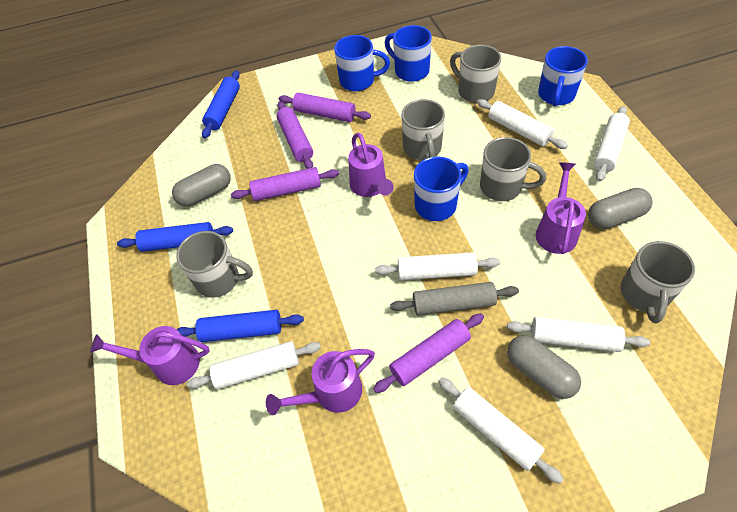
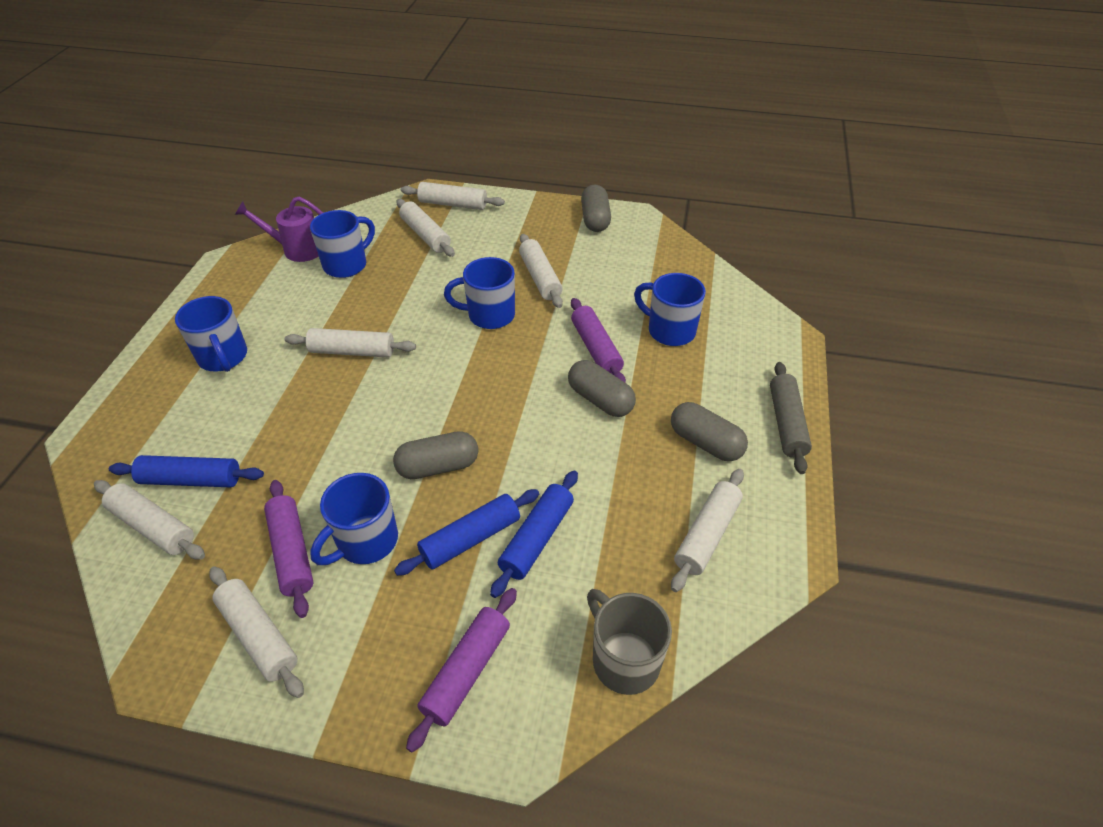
blue mug: [334,35,390,91] [385,25,432,82] [414,156,468,221] [538,46,588,106] = 4 -> [175,296,247,372] [310,210,375,278] [310,473,398,565] [444,257,515,329] [634,273,706,346] = 5
grey capsule: [172,164,231,207] [507,335,581,399] [588,188,653,229] = 3 -> [393,431,478,479] [568,360,636,417] [581,184,611,232] [671,402,748,461] = 4
grey mug: [176,231,253,298] [401,99,445,160] [450,45,501,103] [480,137,546,201] [621,241,695,324] = 5 -> [587,589,672,695] = 1
purple rolling pin: [231,167,339,201] [277,101,313,169] [279,93,371,122] [373,313,484,393] = 4 -> [264,480,314,618] [406,588,517,752] [571,298,626,382] = 3
purple watering can: [90,326,209,385] [266,349,375,415] [348,133,394,197] [536,162,586,254] = 4 -> [235,196,323,262] = 1
white rolling pin: [187,341,321,389] [375,252,500,280] [438,377,564,484] [477,99,568,149] [507,316,650,352] [594,106,630,182] = 6 -> [94,480,205,560] [209,566,304,698] [285,328,416,358] [397,199,455,257] [401,182,505,210] [519,234,563,308] [671,469,744,592] = 7

